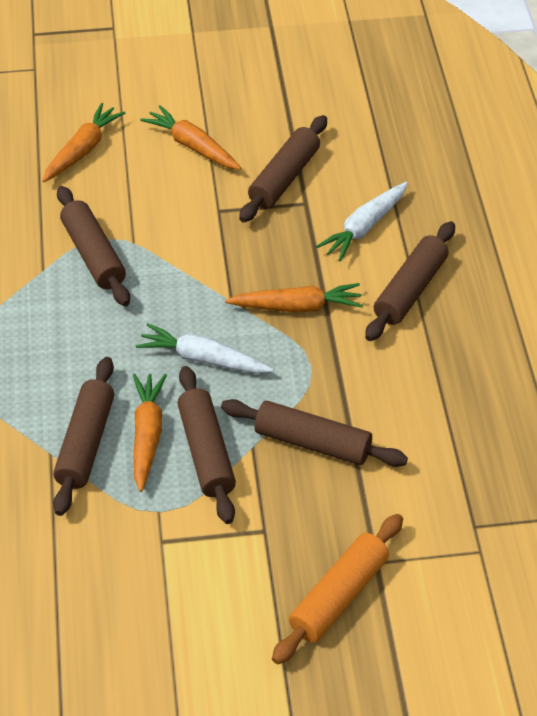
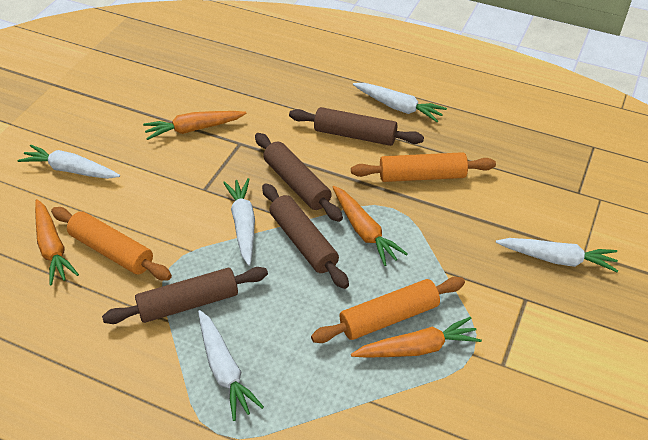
brown rolling pin: [53,357,114,516] [57,186,130,306] [177,366,236,524] [221,399,408,467] [239,115,327,223] [365,221,455,341] = 6 -> [102,267,268,324] [255,133,343,222] [262,183,349,289] [289,107,424,146] = 4
orange rolling pin: [272,514,403,664] = 1 -> [51,207,172,281] [311,277,465,343] [351,152,496,182] = 3
white carrot: [136,323,273,373] [316,182,408,261] = 2 -> [17,145,120,179] [198,310,264,421] [223,178,255,266] [353,83,447,123] [496,238,618,272] = 5

